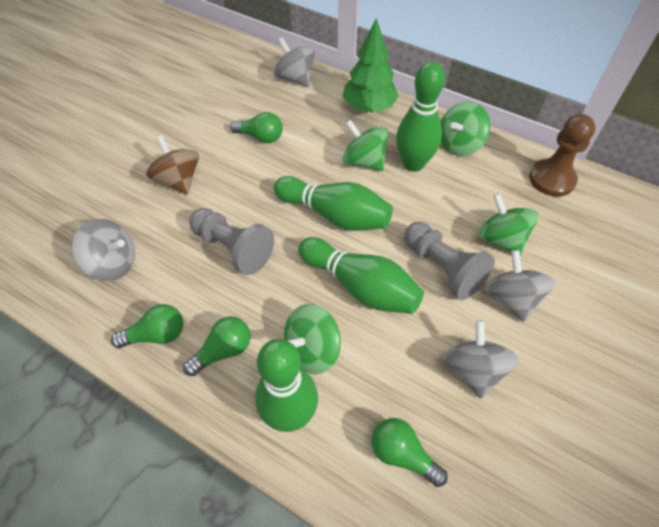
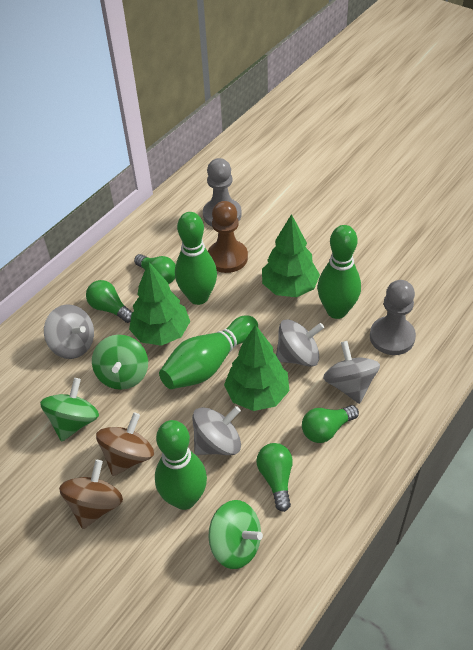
brown spinning top: [146,135,199,195] = 1 -> [59,460,123,529] [96,413,154,476] = 2
green spinning top: [284,304,341,374] [343,120,388,171] [440,101,491,156] [478,193,539,256] = 4 -> [40,378,99,442] [92,335,148,390] [208,500,263,569] = 3
green tree: [342,18,399,113] = 1 -> [129,262,190,346] [224,325,290,411] [262,214,320,297] = 3

